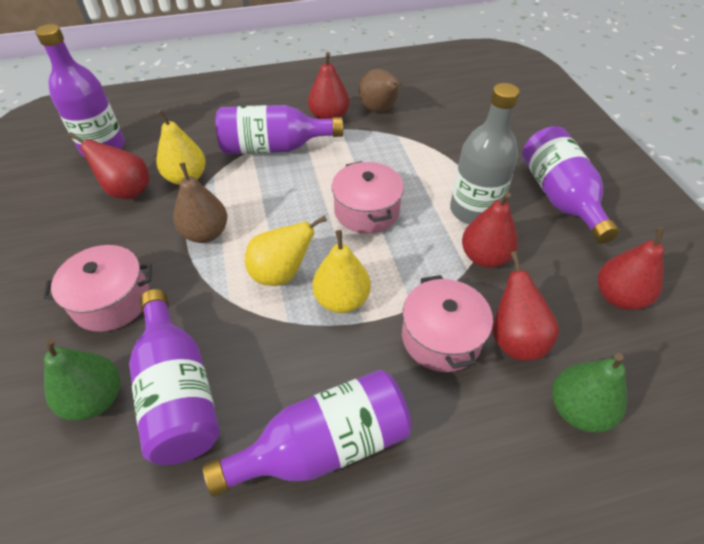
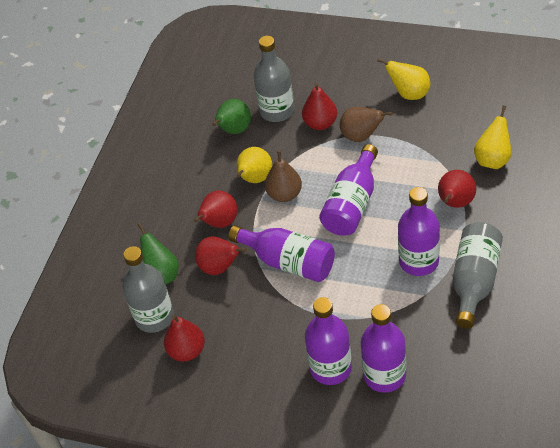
grey bottle: [450,83,520,224] = 1 -> [122,246,174,333] [253,36,294,122] [453,222,503,329] = 3
pink pot: [43,245,152,332] [332,161,404,234] [402,275,493,372] = 3 -> none = 0

